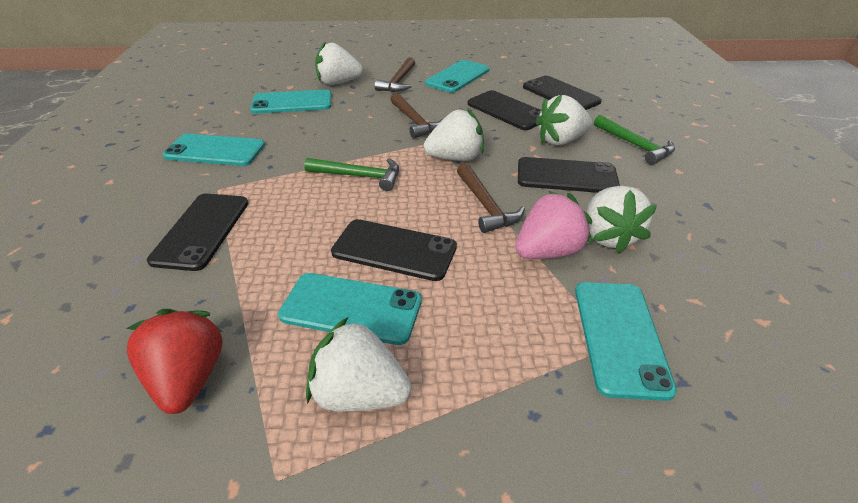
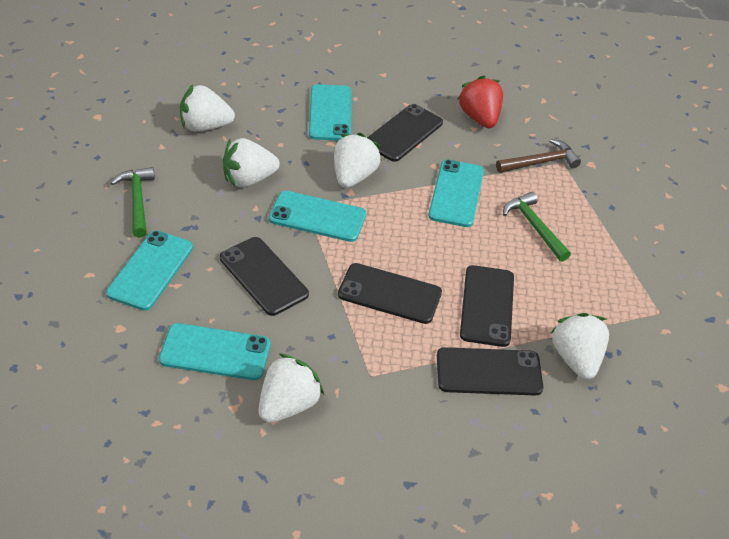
brown hammer: [374,57,415,92] [390,93,443,138] [457,163,525,233] = 3 -> [496,139,581,173] = 1
pink strawberry: [515,191,592,259] = 1 -> none = 0

